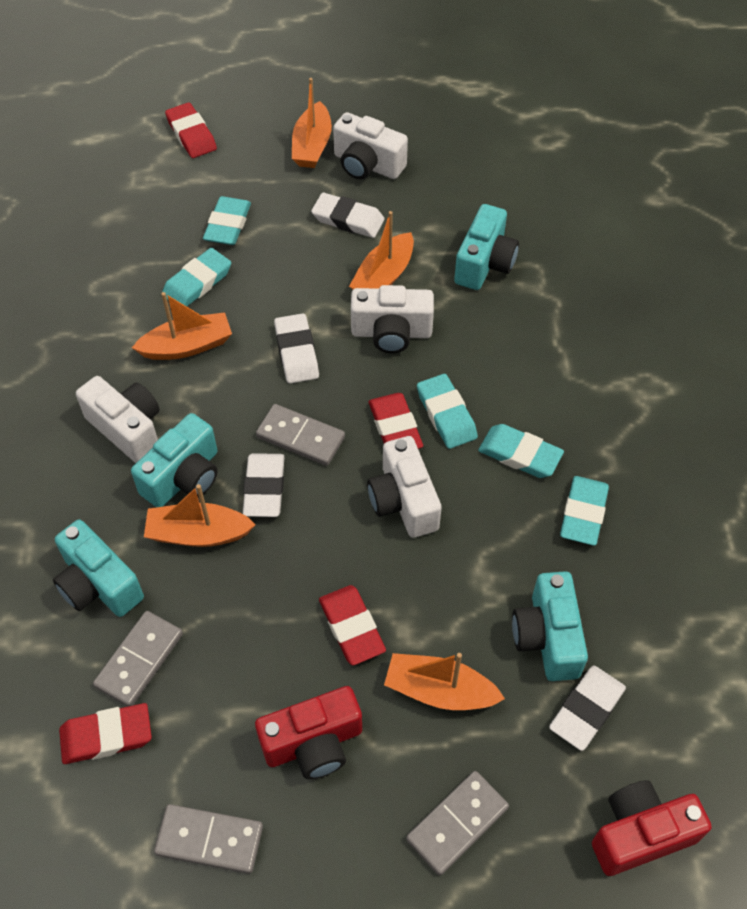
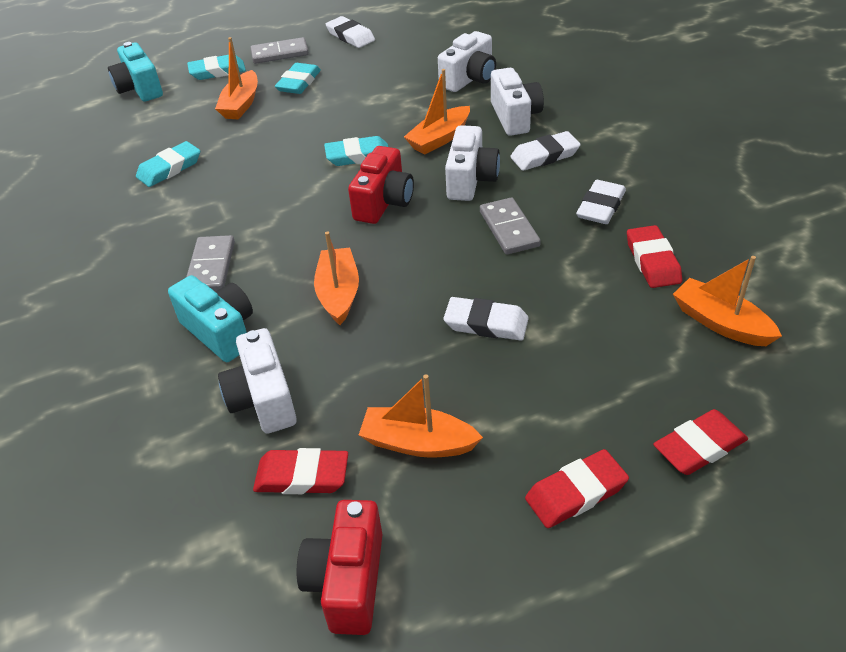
grey domino: [93,611,183,707] [154,804,263,874] [256,404,345,466] [406,771,509,876] = 4 -> [186,235,235,291] [250,37,309,64] [480,198,541,255] = 3
turquoise camera: [53,520,144,617] [131,413,218,507] [454,204,519,290] [512,571,588,681] = 4 -> [108,42,163,102] [168,275,253,362] = 2
turquoise eraser: [162,248,231,306] [203,196,251,245] [417,374,478,449] [478,424,564,478] [560,476,609,546] = 5 -> [136,141,200,187] [187,55,246,80] [275,63,321,94] [324,136,388,166] = 4

